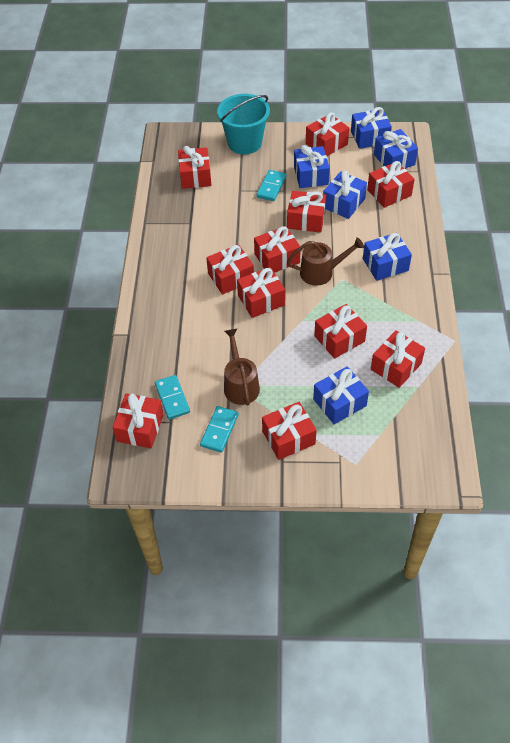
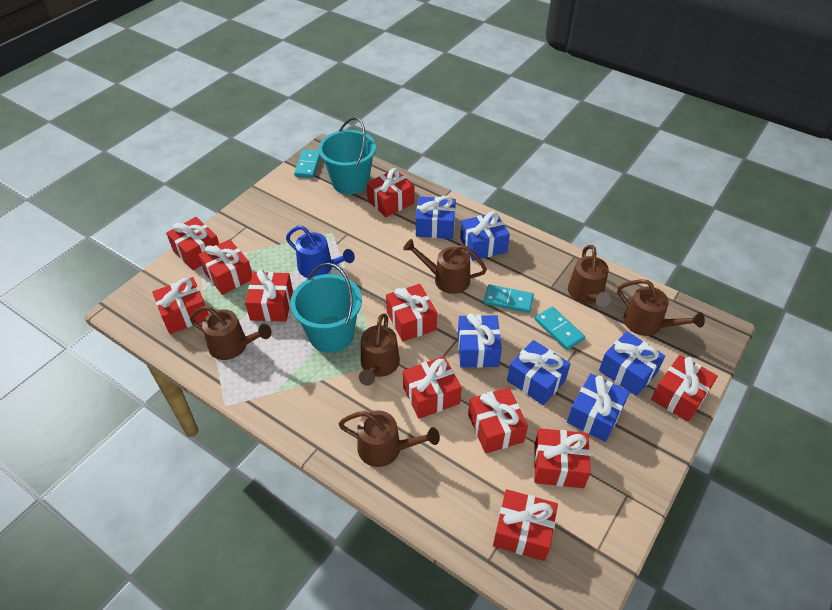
blue watering can: none = 0 -> [286,226,355,278] = 1
brown watering can: [224,329,260,406] [287,237,364,286] = 2 -> [190,306,272,360] [339,410,440,467] [359,313,400,386] [403,239,487,294] [568,245,611,307] [617,279,705,336] = 6
turquoise bucket: [217,94,270,154] = 1 -> [290,263,362,353] [318,117,376,195] = 2

